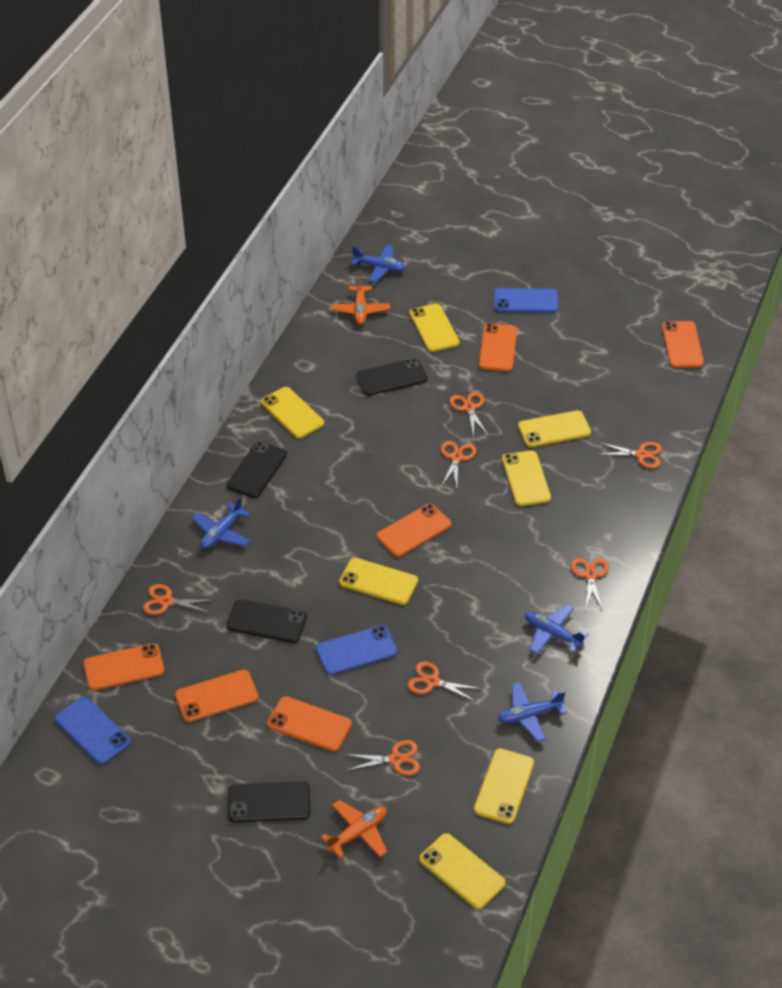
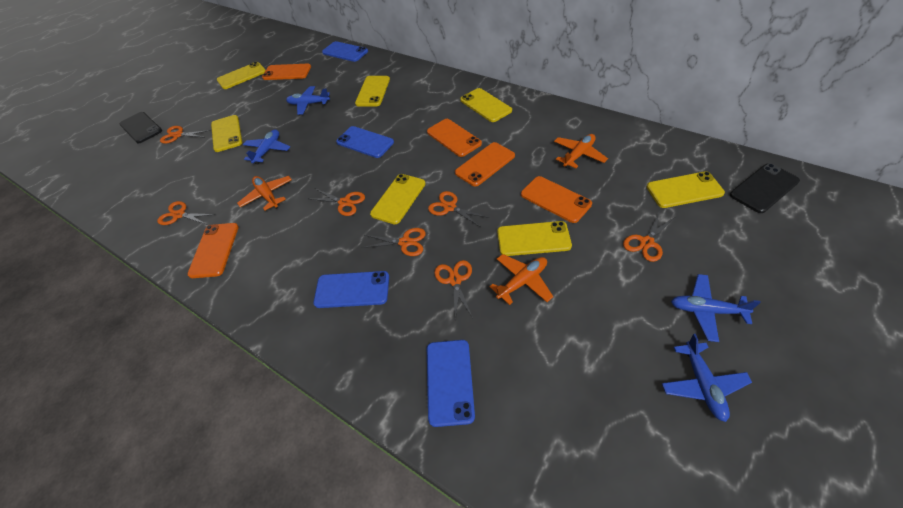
black phone: [227,441,287,498] [227,599,307,643] [228,781,310,822] [356,358,427,396] = 4 -> [120,112,162,143] [730,163,800,213] = 2
blue phone: [54,697,131,765] [316,625,397,675] [494,288,559,313] = 3 -> [313,271,389,308] [322,41,368,62] [336,126,394,158] [427,340,475,427] = 4
orange phone: [83,643,164,691] [175,670,259,722] [267,696,352,752] [377,504,451,557] [479,323,517,372] [662,321,704,368] = 6 -> [187,223,239,278] [262,64,311,80] [427,119,482,157] [455,142,515,186] [521,176,592,223] = 5
orange plane: [321,800,387,858] [331,275,390,325] = 2 -> [237,176,292,210] [490,254,554,305] [554,134,608,168] = 3

